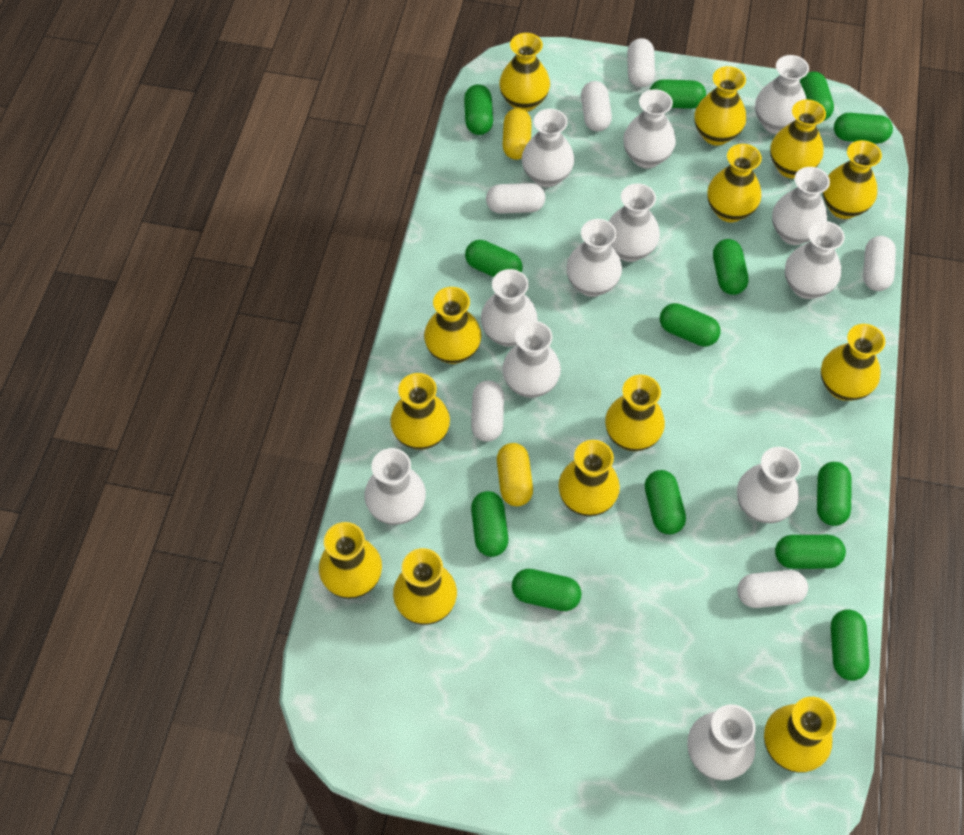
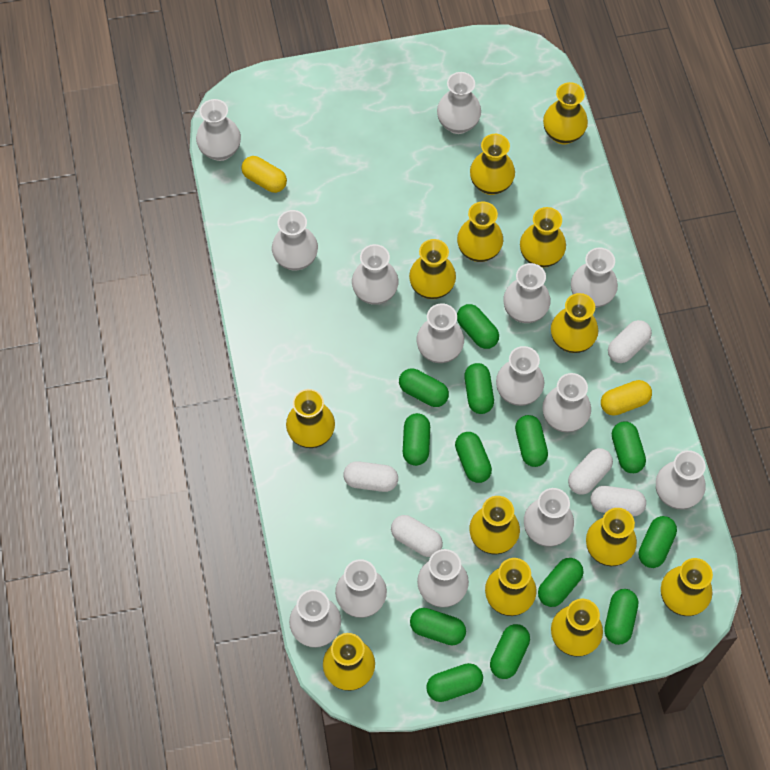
white capsule: [471,380,504,442] [486,183,545,214] [581,81,612,131] [627,38,655,87] [737,570,808,608] [863,236,896,291] = 6 -> [344,461,398,492] [391,515,443,557] [568,448,613,495] [590,486,646,516] [608,320,652,363] = 5
white vase: [364,448,426,525] [481,269,538,347] [502,321,561,398] [522,109,574,188] [566,219,622,297] [609,183,660,262] [623,89,676,168] [687,704,756,780] [737,447,801,523] [755,55,809,134] [772,167,830,245] [785,221,845,299] = 12 -> [196,99,241,161] [272,210,318,271] [289,589,341,648] [335,559,387,618] [352,244,399,305] [417,303,464,363] [417,549,469,608] [437,72,481,134] [496,346,544,406] [503,263,551,323] [524,488,574,547] [542,373,591,433] [571,247,618,308] [656,450,706,509] = 14

